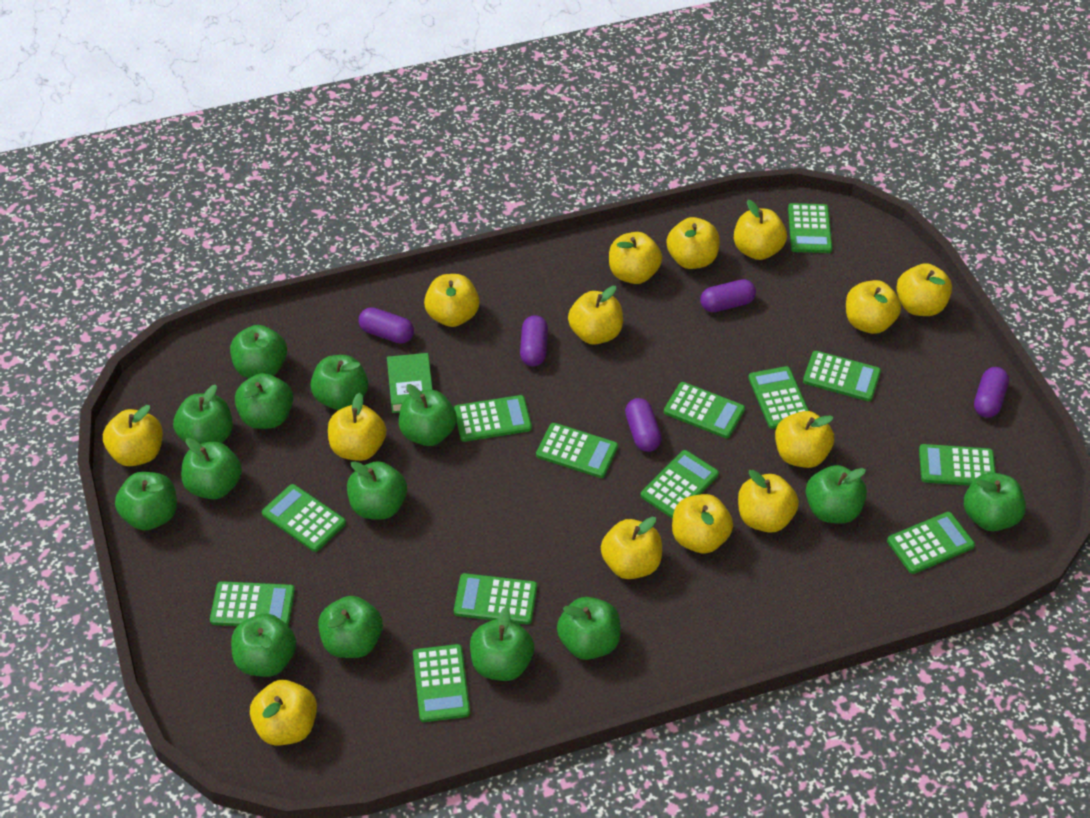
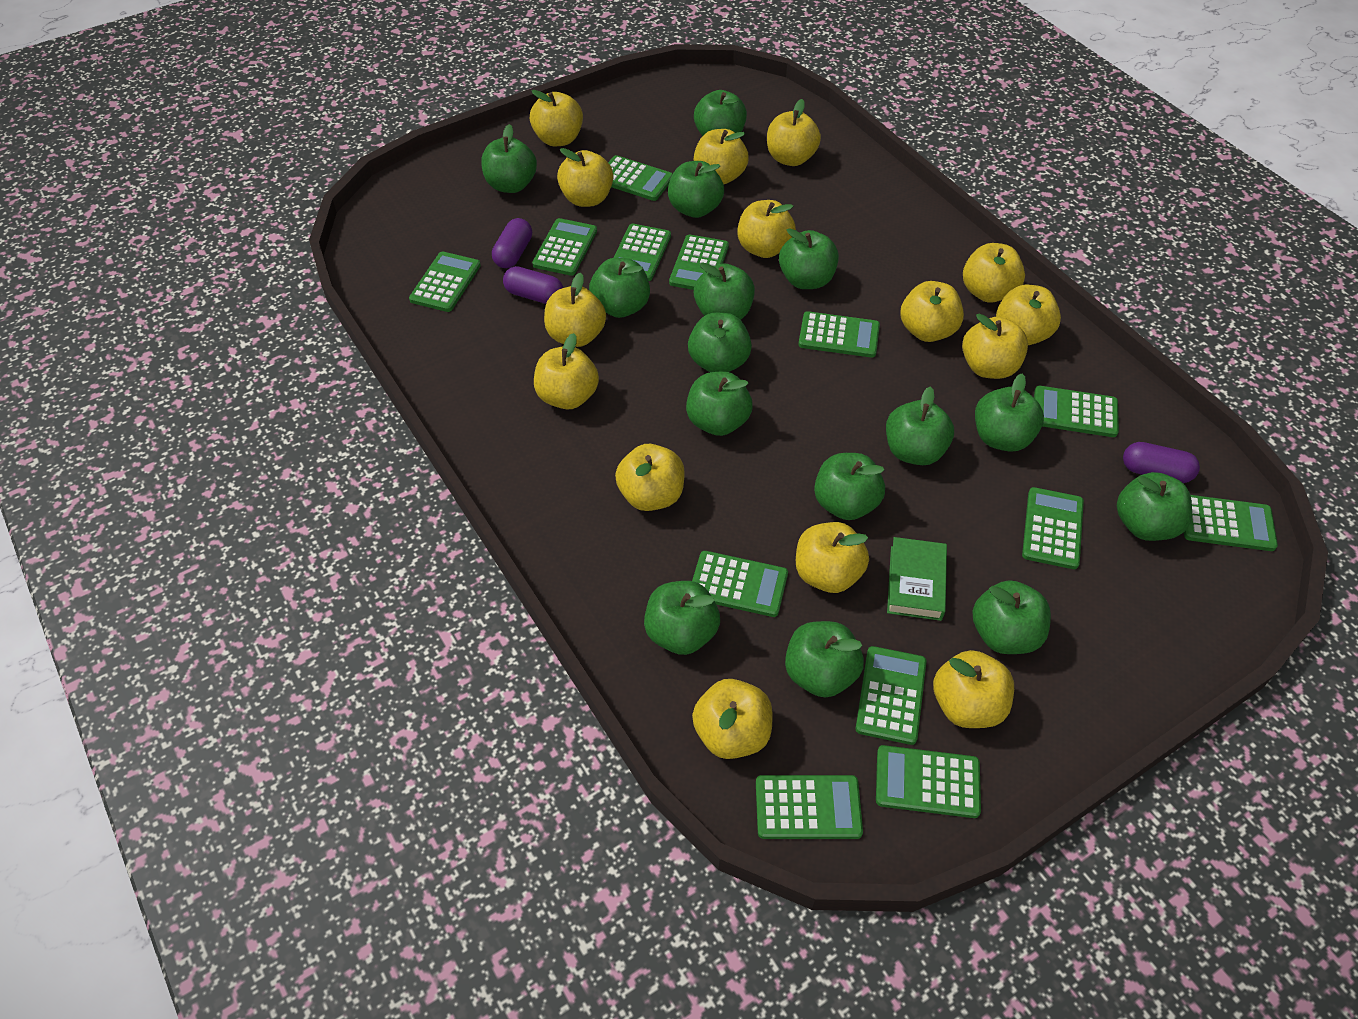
green apple: [115,472,177,530] [173,385,233,444] [181,438,242,499] [230,325,287,378] [231,614,296,677] [235,373,293,429] [311,355,368,410] [318,596,383,658] [347,461,407,520] [399,384,457,446] [470,607,534,681] [557,597,621,660] [806,465,867,523] [964,473,1026,531] = 14 -> [481,124,537,193] [589,258,650,318] [644,581,720,655] [668,161,724,218] [686,371,752,436] [688,313,752,372] [694,90,747,136] [694,262,755,320] [779,228,839,289] [785,621,864,698] [814,453,885,520] [886,386,954,465] [972,581,1051,654] [975,374,1044,452] [1117,472,1192,541] = 15
purple capsule: [359,307,414,344] [520,315,548,366] [625,398,662,452] [700,279,756,312] [974,367,1009,418] = 5 -> [492,218,532,268] [503,266,563,304] [1123,442,1200,483] = 3
yellow apple: [103,405,163,466] [250,680,317,746] [328,393,386,461] [424,274,480,327] [568,286,623,345] [601,517,662,579] [609,232,662,284] [666,217,720,269] [672,494,733,553] [734,200,787,260] [738,469,799,533] [775,411,834,468] [846,280,901,334] [896,263,952,316] = 14 -> [530,90,583,146] [534,333,599,409] [544,273,606,347] [557,148,613,207] [615,444,685,511] [692,679,773,759] [694,129,749,184] [737,200,796,258] [767,99,821,166] [796,522,869,593] [900,281,964,342] [933,650,1014,728] [962,313,1028,379] [963,243,1025,303] [996,285,1061,345] = 15

